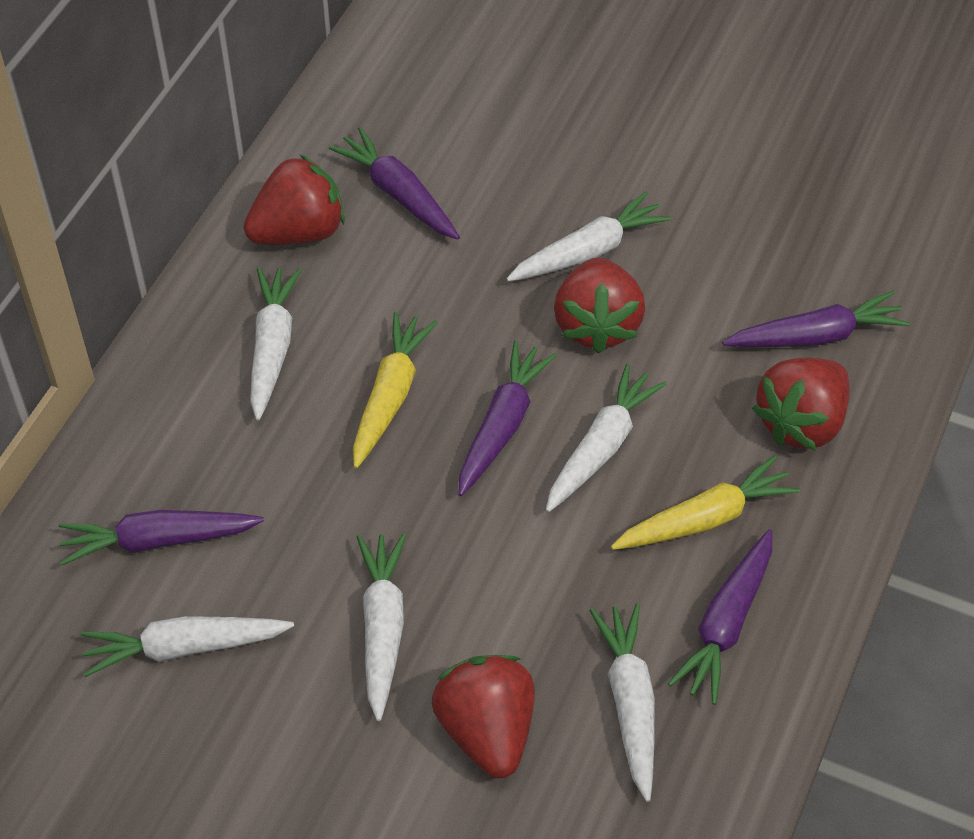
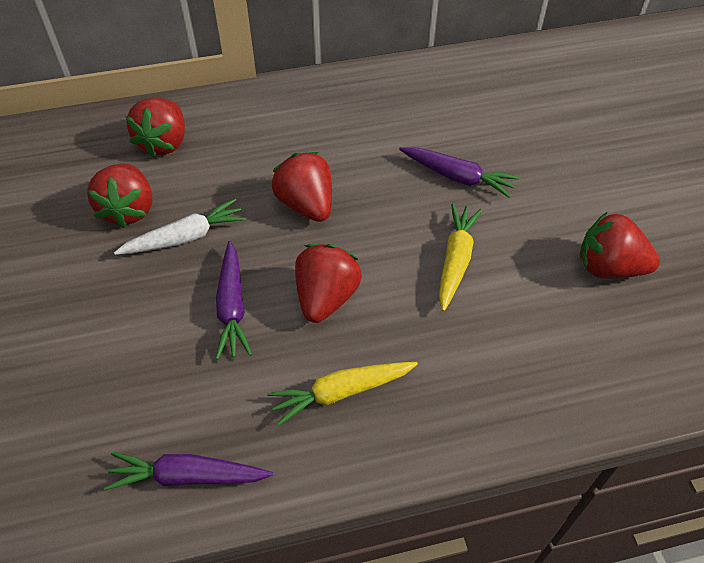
purple carrot: [59,510,264,566] [328,127,460,240] [458,340,557,496] [668,529,772,705] [722,291,910,347] = 5 -> [104,452,273,491] [216,241,252,359] [399,147,519,198] = 3
red strawberry: [244,155,345,245] [432,655,535,778] [554,258,645,354] [752,358,849,450] = 4 -> [87,164,152,228] [125,98,185,158] [272,152,332,222] [295,244,362,323] [580,212,660,278] = 5
white carrot: [81,616,294,677] [250,267,301,421] [357,533,406,721] [506,191,671,282] [546,363,667,512] [590,604,655,802] = 6 -> [114,198,246,255] = 1

